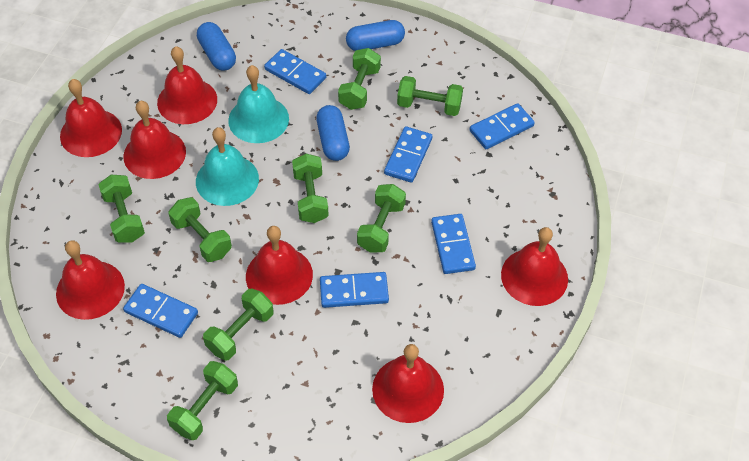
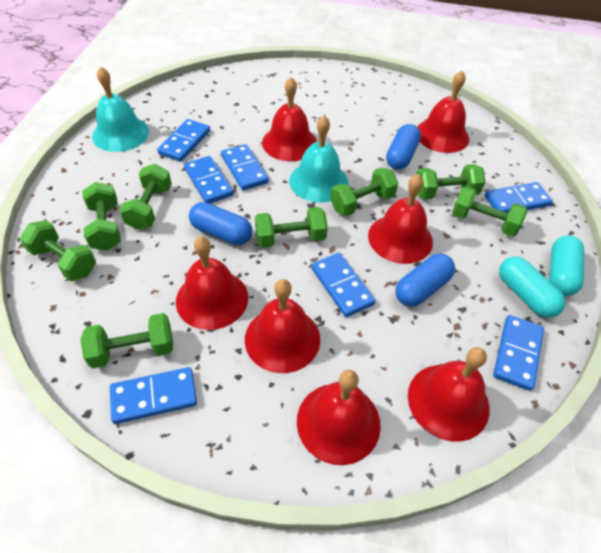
blue domino: [123,284,198,338] [264,49,326,94] [320,272,389,308] [384,126,432,183] [431,214,476,274] [469,103,535,149] = 6 -> [110,367,197,424] [157,119,210,162] [184,156,233,204] [221,144,269,190] [311,253,375,317] [485,182,553,213] [493,315,544,391] = 7
turquoise capsule: none = 0 -> [499,257,565,318] [549,236,584,296] = 2

